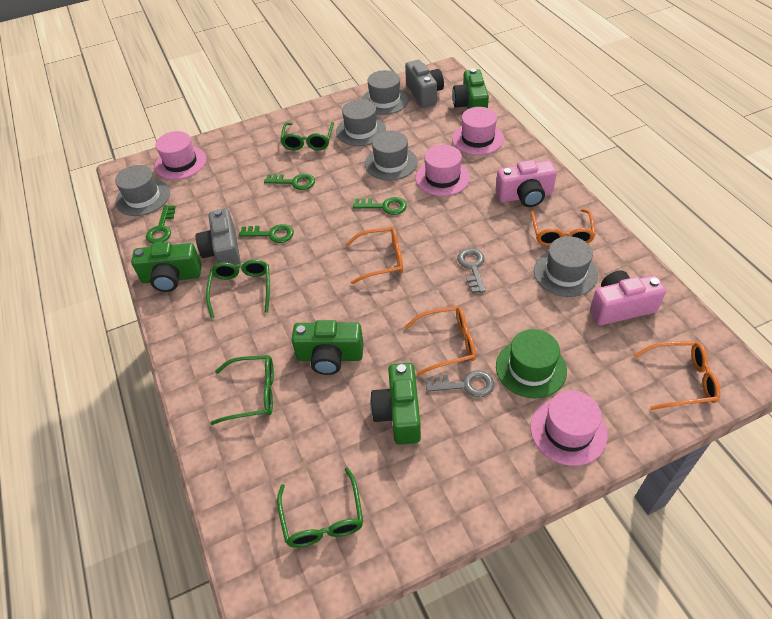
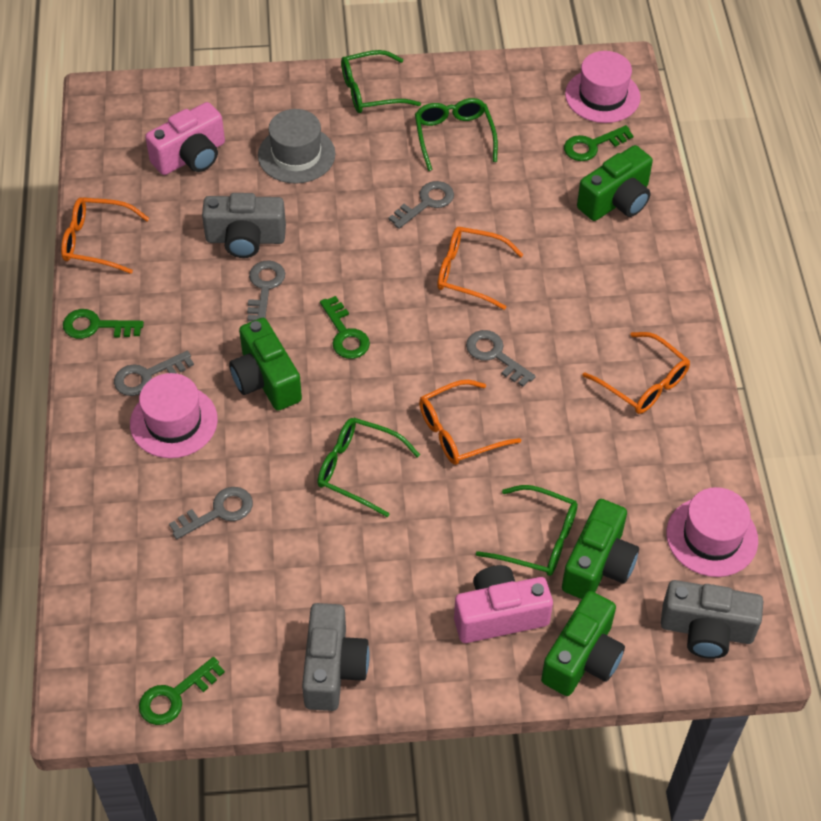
green hat: [496,329,567,398] = 1 -> none = 0
grey camera: [196,209,241,268] [405,60,444,108] = 2 -> [202,193,286,258] [302,603,370,711] [661,580,763,659] = 3
grey hat: [115,165,170,216] [336,99,386,146] [362,70,409,115] [365,131,418,180] [534,236,598,297] = 5 -> [258,109,335,184] = 1
grey key: [426,370,494,397] [457,248,485,293] = 2 -> [114,351,194,396] [169,487,253,539] [247,260,285,322] [389,181,454,229] [466,330,536,387] = 5
pink hat: [155,131,206,180] [416,145,470,196] [452,107,504,155] [530,390,608,466] = 4 -> [130,373,218,458] [565,51,640,123] [666,487,758,577] = 3

